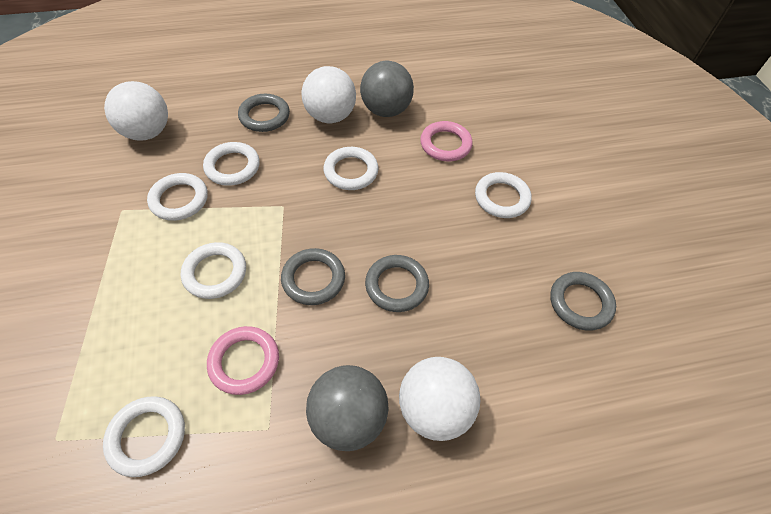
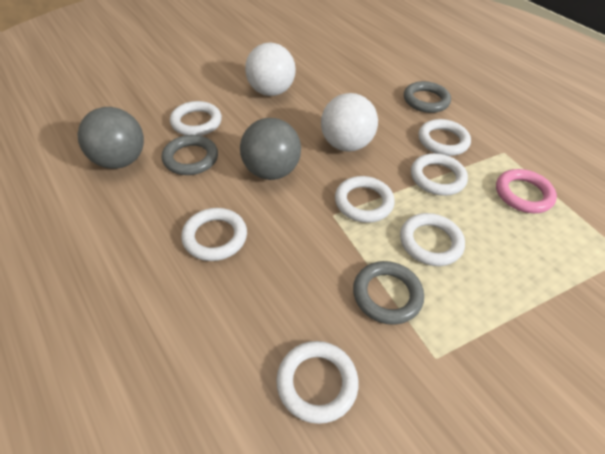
grey ring: [238,94,290,132] [281,248,345,305] [365,255,429,312] [550,272,616,331] = 4 -> [162,135,218,175] [353,261,424,325] [404,81,451,113] = 3
pink ring: [207,326,279,395] [420,121,473,161] = 2 -> [496,169,557,213] = 1
white ball: [104,81,168,141] [301,66,356,123] [399,357,480,441] = 3 -> [245,42,296,96] [321,93,378,152] = 2
white ring: [103,397,185,477] [147,173,208,221] [181,242,246,299] [203,142,260,186] [323,147,378,190] [475,172,532,218] = 6 -> [170,101,222,136] [181,208,247,261] [276,341,359,424] [335,176,395,223] [400,213,465,266] [411,153,468,196] [418,119,471,156] = 7

